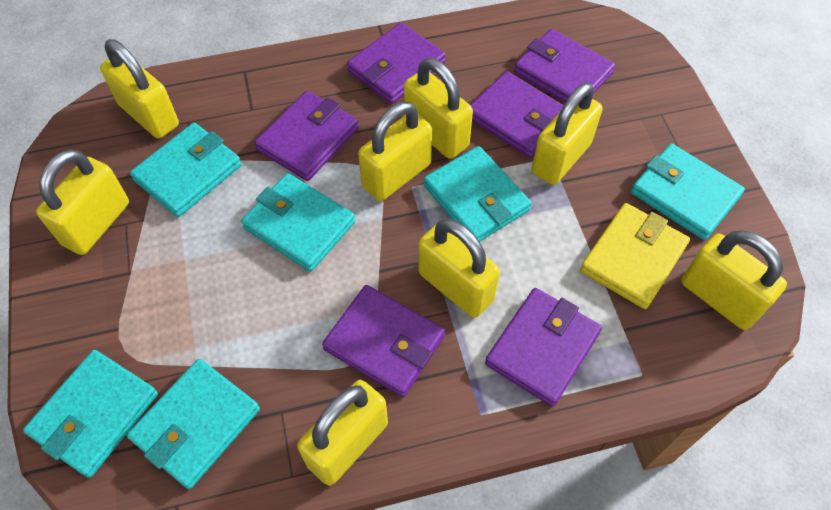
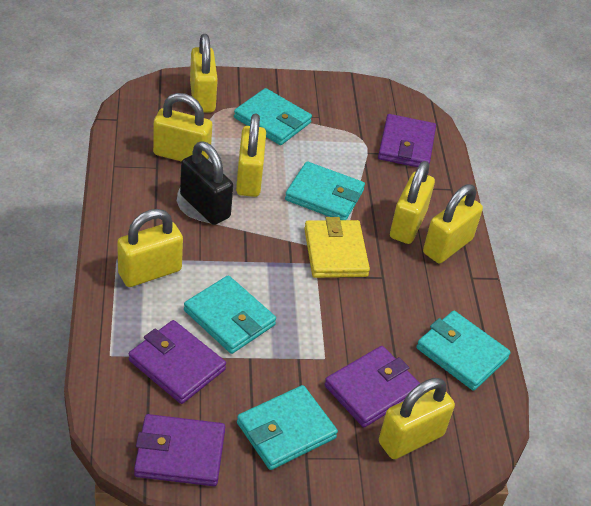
black padlock: none = 0 -> [180,141,233,225] = 1
purple wallet: [254,91,359,181] [322,285,445,397] [347,23,446,104] [470,71,563,158] [485,288,602,407] [514,29,615,102] = 6 -> [129,320,226,404] [134,414,225,486] [324,346,420,427] [378,114,436,167] = 4
turquoise wallet: [23,350,158,478] [127,359,260,489] [130,123,241,217] [241,173,355,272] [424,146,532,242] [631,144,745,240] = 6 -> [184,275,276,354] [234,88,312,145] [237,385,338,470] [285,161,365,220] [416,311,511,391] = 5
yellow padlock: [36,149,129,255] [100,39,179,139] [297,380,388,485] [358,102,432,201] [404,58,473,159] [418,219,500,318] [531,83,603,185] [681,230,787,330] = 8 -> [117,209,183,287] [153,93,212,162] [190,34,218,112] [236,113,266,197] [379,378,455,459] [390,161,435,244] [423,184,483,263] = 7

